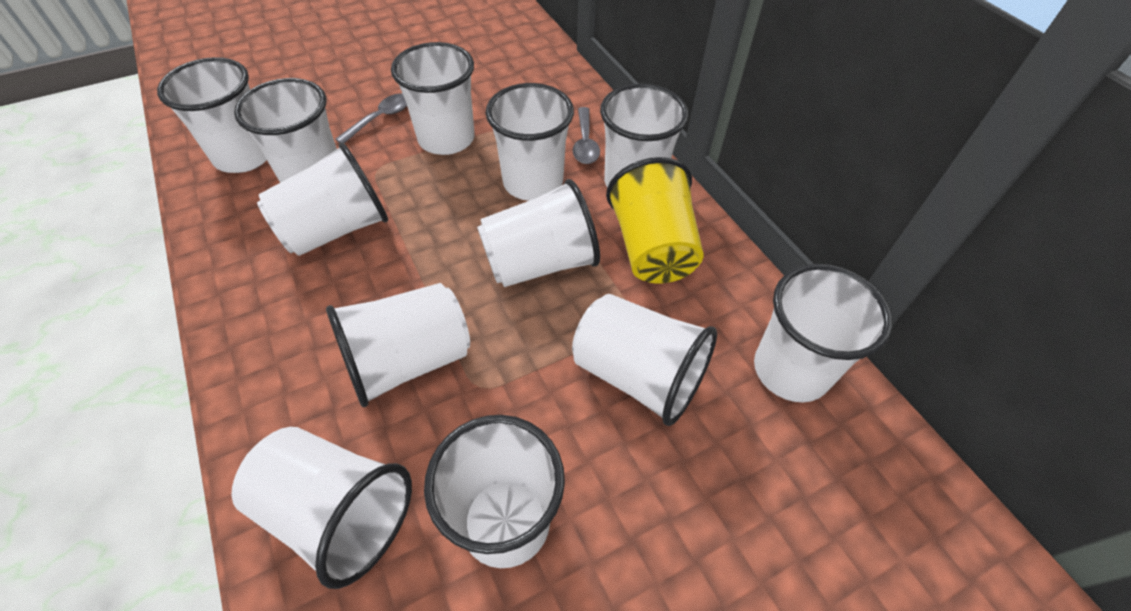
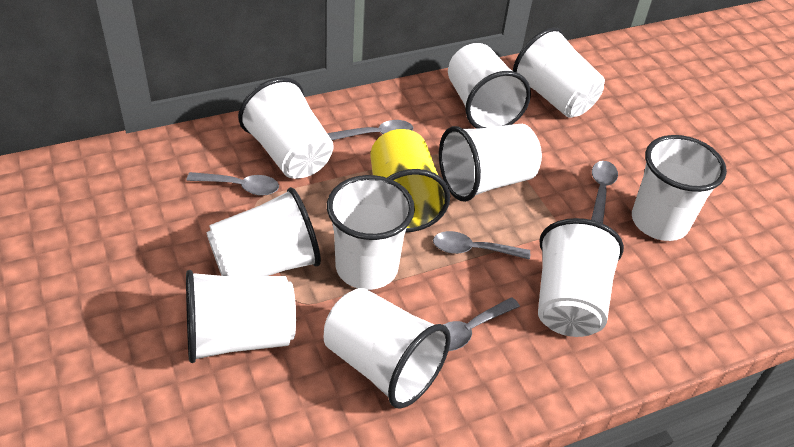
grey spoon: [336,93,407,143] [573,107,600,164] = 2 -> [186,172,279,196] [327,120,413,140] [433,231,530,260] [443,297,520,351] [591,161,618,223] = 5
white cup: [157,57,267,173] [231,427,412,589] [234,78,337,183] [257,143,388,256] [326,283,470,407] [391,42,475,155] [424,415,565,568] [477,179,600,287] [485,83,574,201] [572,294,717,426] [600,84,689,187] [754,264,892,402] = 12 -> [186,270,296,363] [206,187,321,276] [238,77,334,179] [323,288,451,409] [327,175,415,290] [439,124,542,202] [448,43,531,129] [513,27,605,118] [538,218,624,337] [632,135,727,241] = 10

